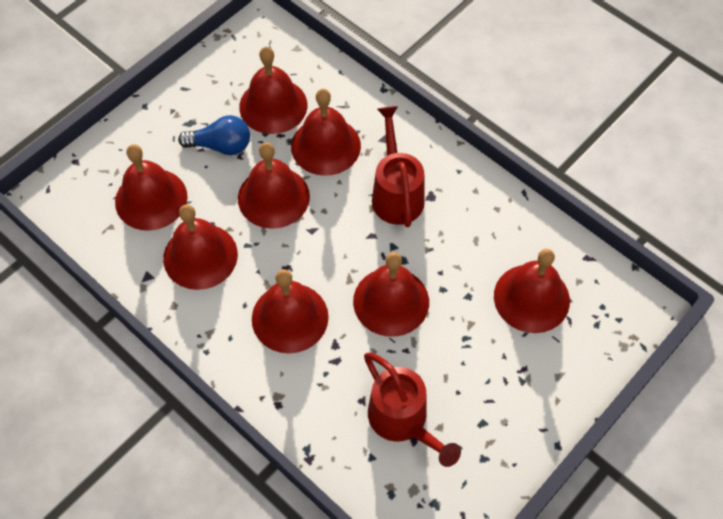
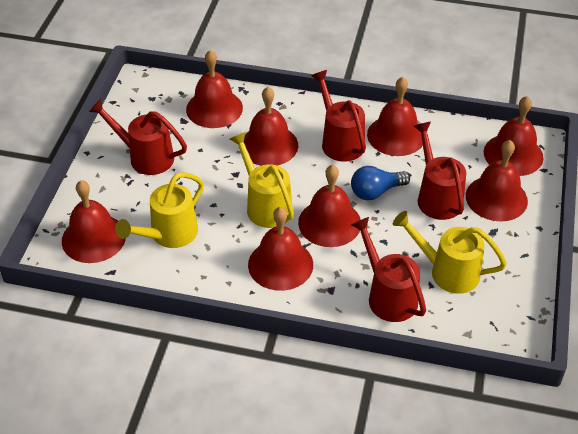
red watering can: [364,353,461,467] [372,106,425,227] = 2 -> [89,99,187,175] [311,70,366,162] [351,217,426,322] [414,122,466,220] = 4
yellow watering can: none = 0 -> [115,172,204,248] [230,132,294,228] [393,211,507,294] = 3

